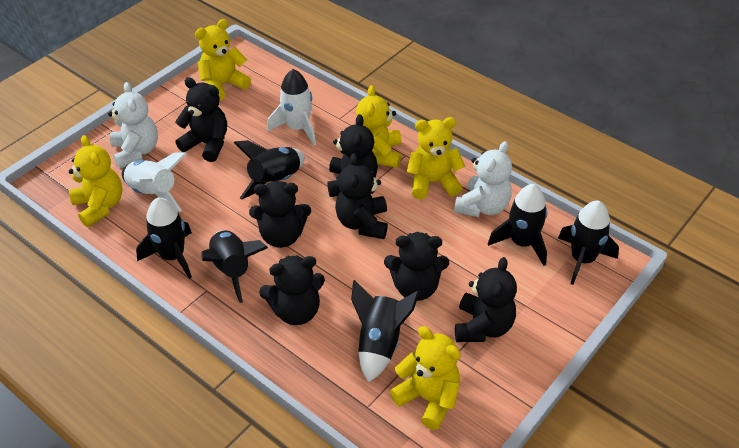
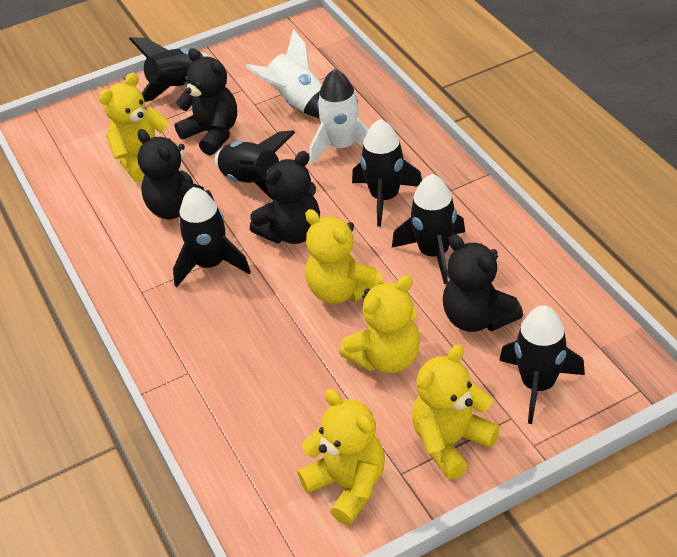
black teddy bear: [175,77,227,162] [249,181,311,248] [259,255,325,325] [327,114,378,197] [335,153,388,239] [384,232,449,301] [455,257,517,342] = 7 -> [137,129,214,219] [174,48,237,156] [250,151,320,244] [443,234,523,332] = 4
white teddy bear: [108,82,158,169] [454,141,512,217] = 2 -> none = 0

